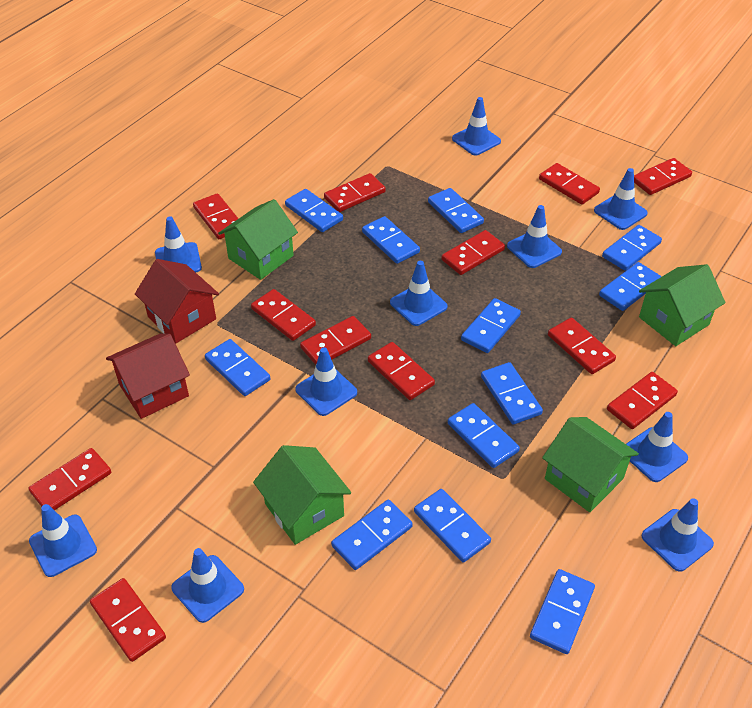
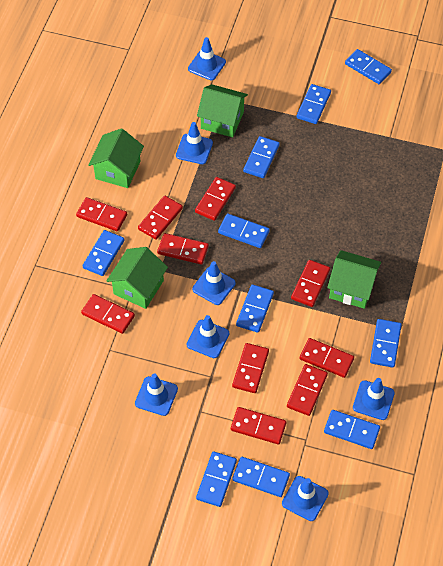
blue domino: [205,339,270,396] [285,189,343,232] [331,500,413,570] [362,216,420,264] [414,489,491,562] [428,188,484,233] [448,403,520,468] [461,298,521,353] [481,362,543,424] [530,569,595,654] [599,262,662,311] [602,225,662,271] = 12 -> [82,230,124,276] [196,451,237,507] [218,213,270,248] [232,457,290,497] [236,284,274,333] [243,136,280,178] [297,84,331,124] [324,410,380,449] [345,49,392,84] [370,319,401,368] = 10
blue traffic cone: [29,504,97,577] [155,216,202,272] [171,548,244,623] [295,347,357,416] [390,261,447,326] [452,97,501,156] [507,205,562,268] [594,168,648,230] [626,412,688,482] [642,498,714,572] = 10 -> [135,373,178,416] [176,122,213,164] [187,315,229,358] [188,37,226,80] [192,261,236,305] [282,476,329,521] [353,378,395,420] = 7
red domino: [29,448,111,510] [90,578,166,662] [193,193,239,239] [251,289,316,341] [300,316,371,365] [324,173,386,212] [368,342,435,400] [441,230,505,275] [539,163,600,205] [548,318,616,374] [607,372,678,429] [634,158,692,195] = 12 -> [76,197,127,231] [81,294,135,334] [138,196,183,240] [157,233,209,265] [195,177,236,221] [231,407,286,444] [232,343,269,393] [287,364,328,416] [291,260,330,307] [299,338,354,378] = 10
red house: [106,333,190,419] [135,259,219,343] = 2 -> none = 0

